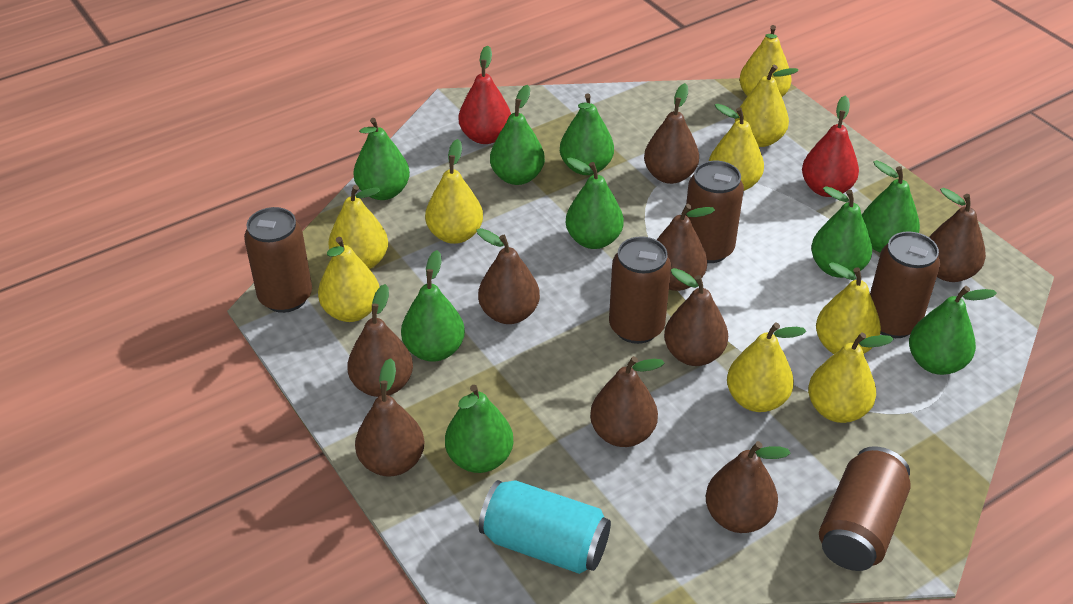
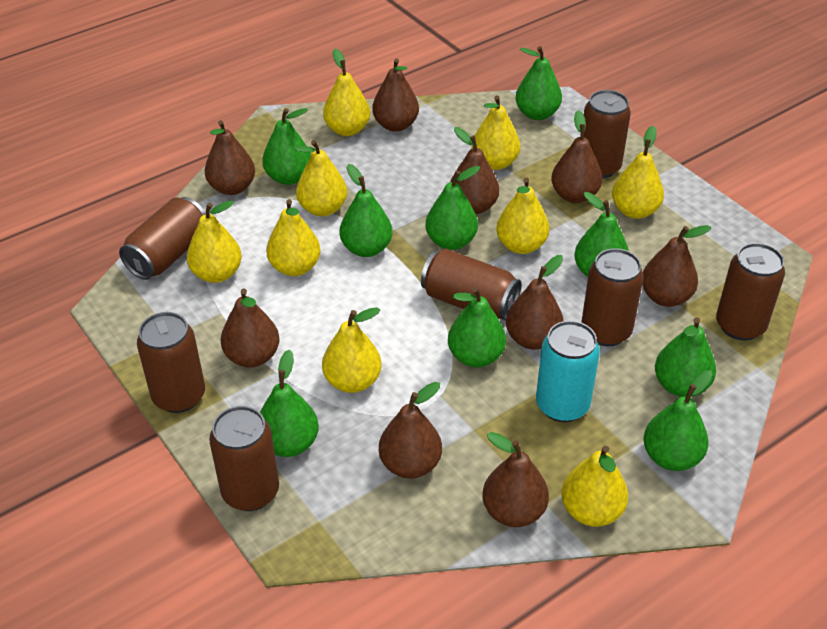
brown can: [244,207,312,313] [609,236,671,344] [685,161,744,263] [819,446,911,571] [870,231,940,338] = 5 -> [119,197,206,280] [137,312,205,413] [209,406,279,511] [421,249,521,320] [581,248,644,346] [584,90,631,178] [716,243,785,341] = 7
red pear: [459,45,511,144] [802,96,859,197] = 2 -> none = 0

